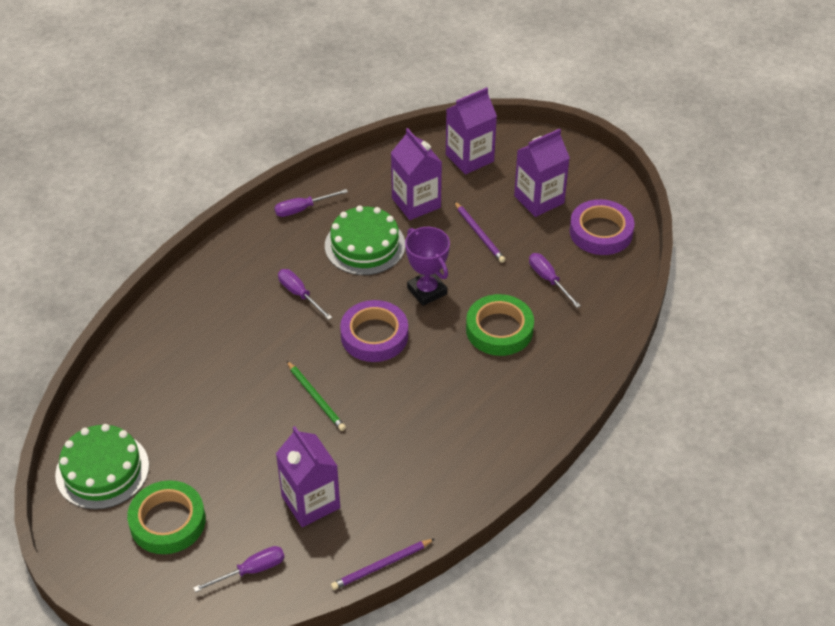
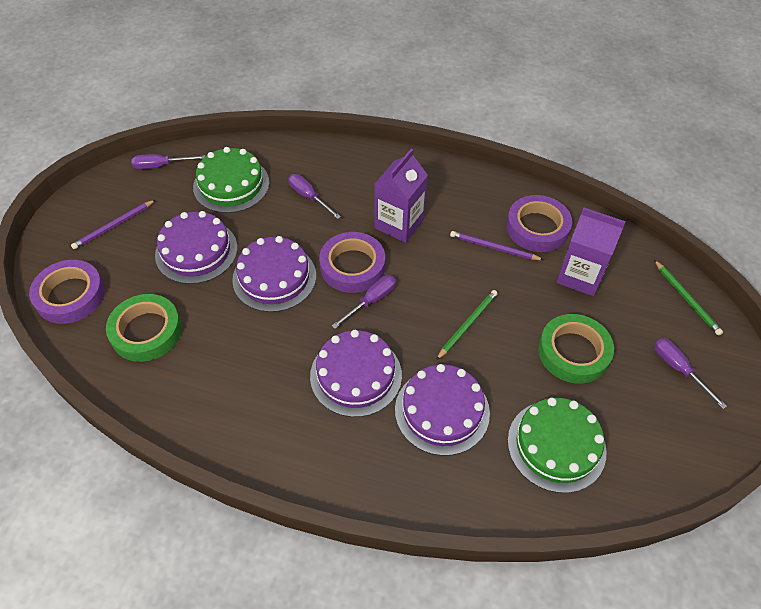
green pencil: [287,361,346,431] = 1 -> [436,290,498,360] [654,260,723,336] = 2
purple cake: none = 0 -> [155,211,237,284] [232,236,316,312] [310,330,402,417] [395,364,490,456] = 4
purple carton: [276,426,340,527] [391,128,442,220] [446,87,497,175] [514,129,570,217] = 4 -> [374,149,428,243] [556,208,626,296] = 2
purple tape: [340,300,408,362] [569,199,634,255] = 2 -> [29,260,105,324] [319,232,385,293] [506,195,572,252] = 3
purple trophy: [405,227,450,306] = 1 -> none = 0

